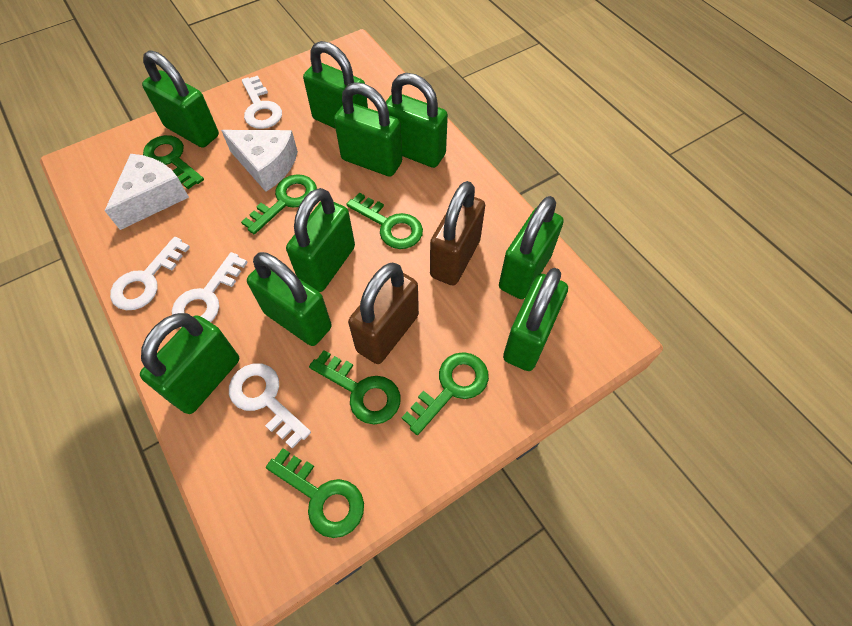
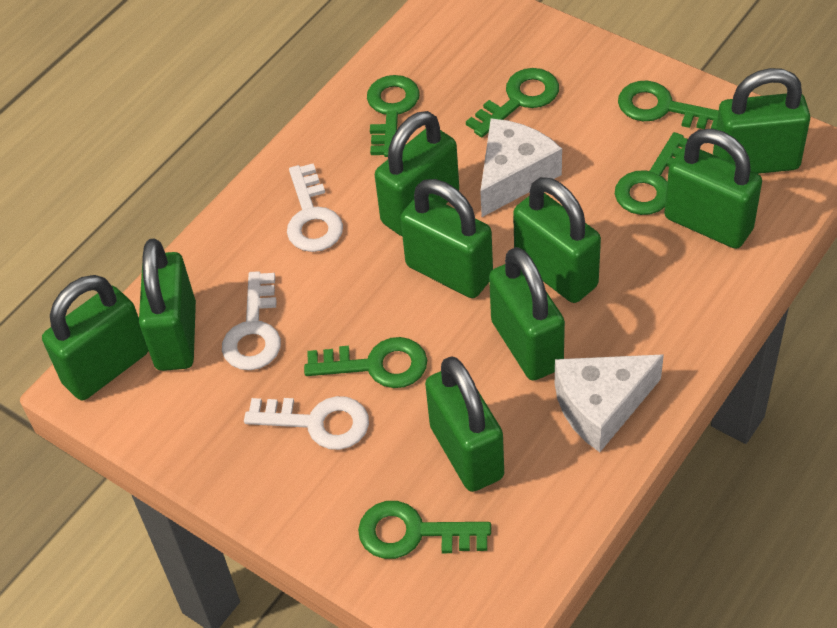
brown padlock: [348,263,419,364] [430,181,485,286] = 2 -> none = 0
white key: [110,237,190,310] [172,252,248,328] [229,364,311,448] [242,76,282,129] = 4 -> [222,271,281,370] [244,396,369,450] [287,163,343,252] = 3

